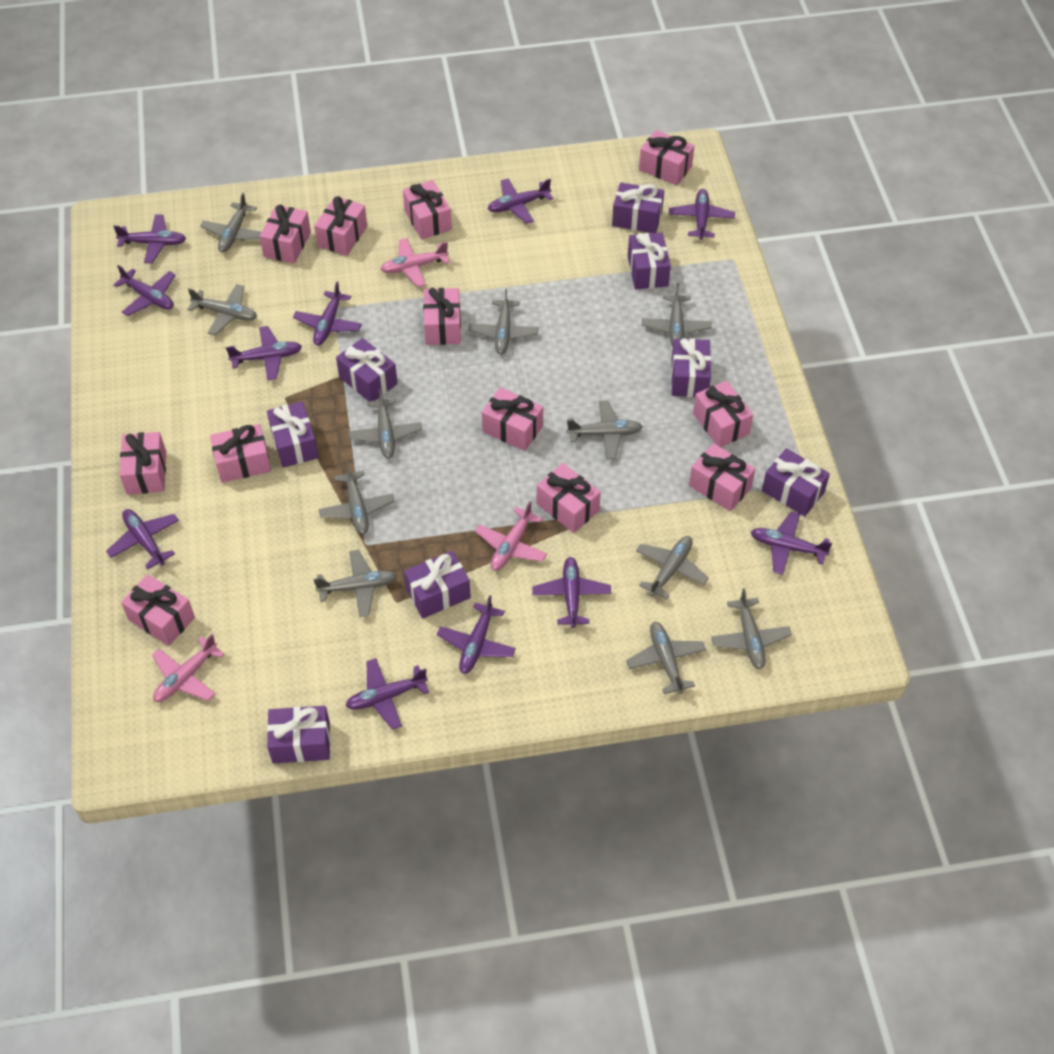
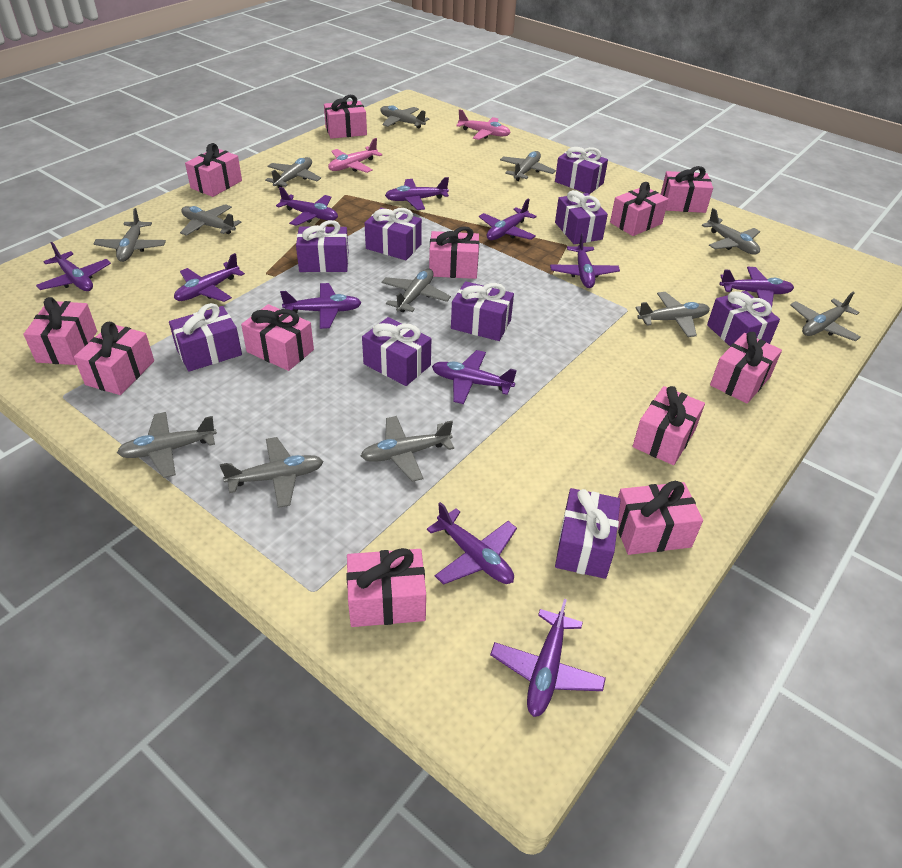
grey plane: [187,284,257,336] [200,193,261,252] [313,550,397,617] [318,462,395,535] [348,388,422,458] [468,289,538,354] [567,400,643,459] [626,622,706,694] [636,536,709,600] [642,283,712,347] [711,588,792,669] = 11 -> [93,208,166,262] [117,412,217,478] [180,204,241,236] [220,437,323,508] [265,157,321,188] [361,416,454,482] [380,105,429,128] [382,269,451,312] [500,151,556,181] [635,292,710,337] [701,208,760,255] [790,291,861,341] = 12
pink plane: [152,634,225,702] [381,238,449,287] [475,501,547,571] = 3 -> [328,138,382,173] [456,109,511,140] = 2
purple gift: [267,401,319,468] [267,706,330,763] [336,338,398,401] [404,551,471,619] [612,182,664,233] [628,232,671,289] [671,338,711,397] [762,448,830,516] = 8 -> [169,303,242,372] [296,220,349,272] [362,317,431,386] [365,208,422,260] [451,281,514,341] [555,147,608,194] [555,190,608,244] [555,488,621,579] [707,291,780,346] = 9

